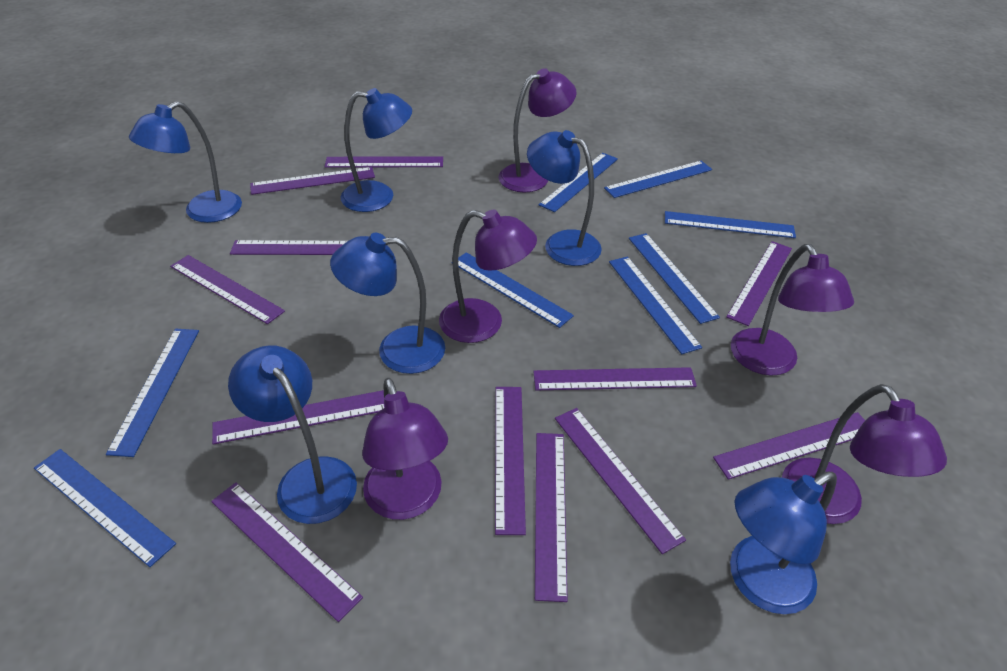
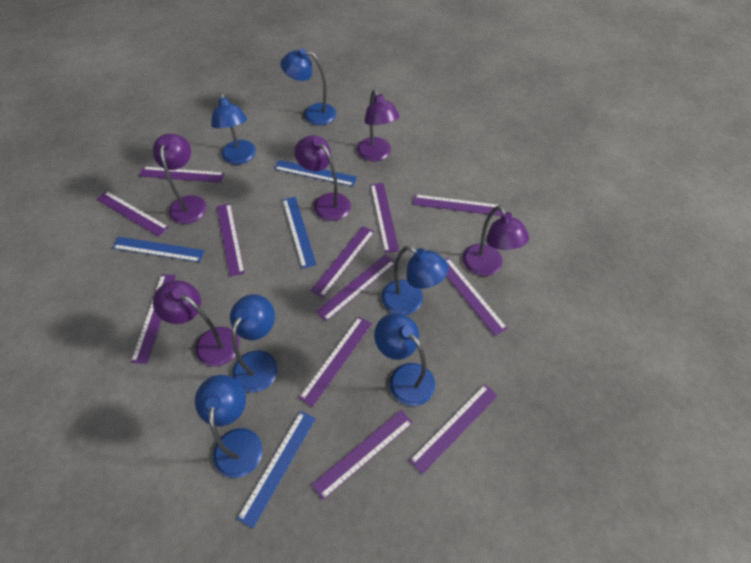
blue ruler: [34,449,176,567] [106,329,199,457] [452,252,574,328] [539,153,618,212] [604,161,712,198] [609,256,702,354] [629,233,720,324] [665,211,796,238] = 8 -> [112,237,205,262] [237,411,316,528] [274,160,357,186] [282,197,317,269] = 4

